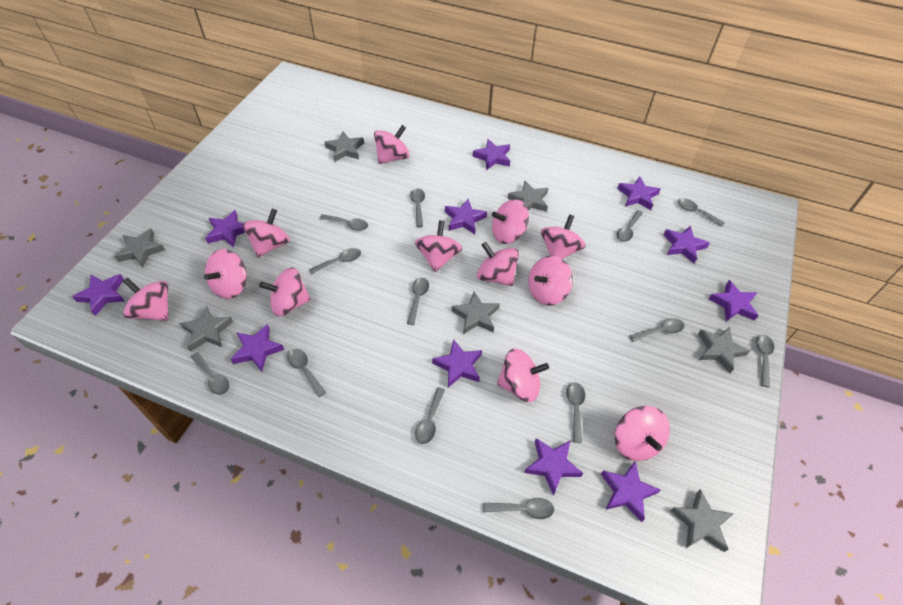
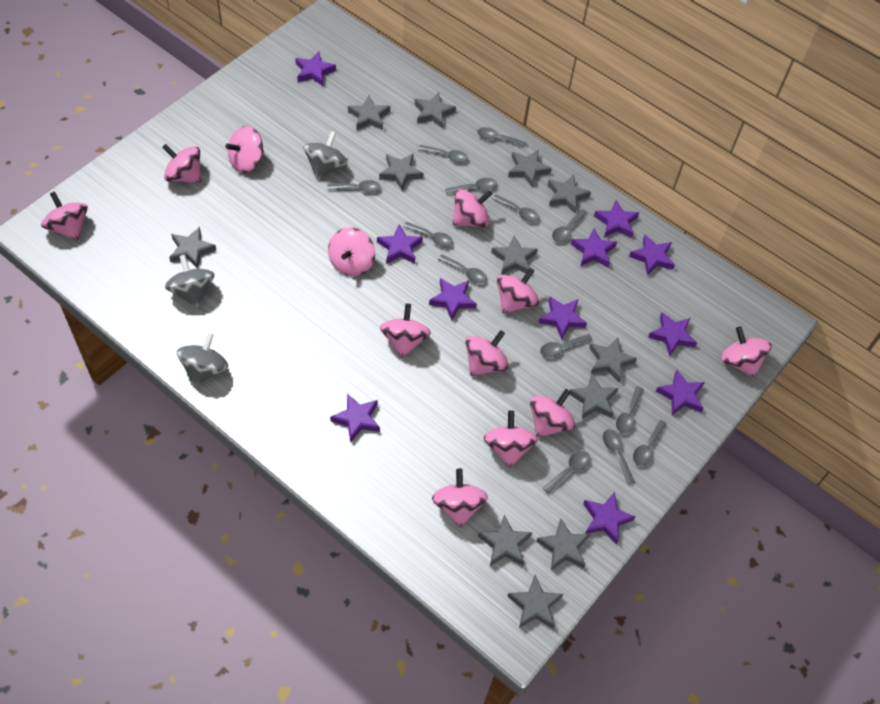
grey spinning top: none = 0 -> [165,255,214,308] [177,333,228,386] [304,131,347,179] = 3
grey star: [114,229,165,267] [180,306,233,352] [324,132,364,162] [452,291,500,334] [508,180,548,212] [670,489,734,552] [698,327,751,373] = 7 -> [169,227,216,269] [348,95,390,130] [379,154,423,190] [415,92,456,128] [478,515,532,566] [491,236,538,275] [507,575,563,629] [508,150,552,187] [536,519,590,570] [548,174,591,213] [569,374,619,419] [589,338,637,383] = 12

